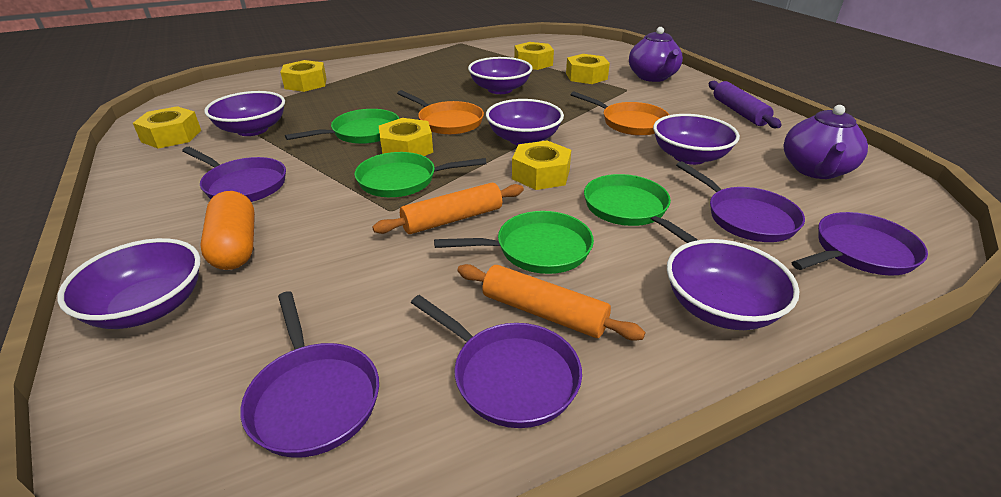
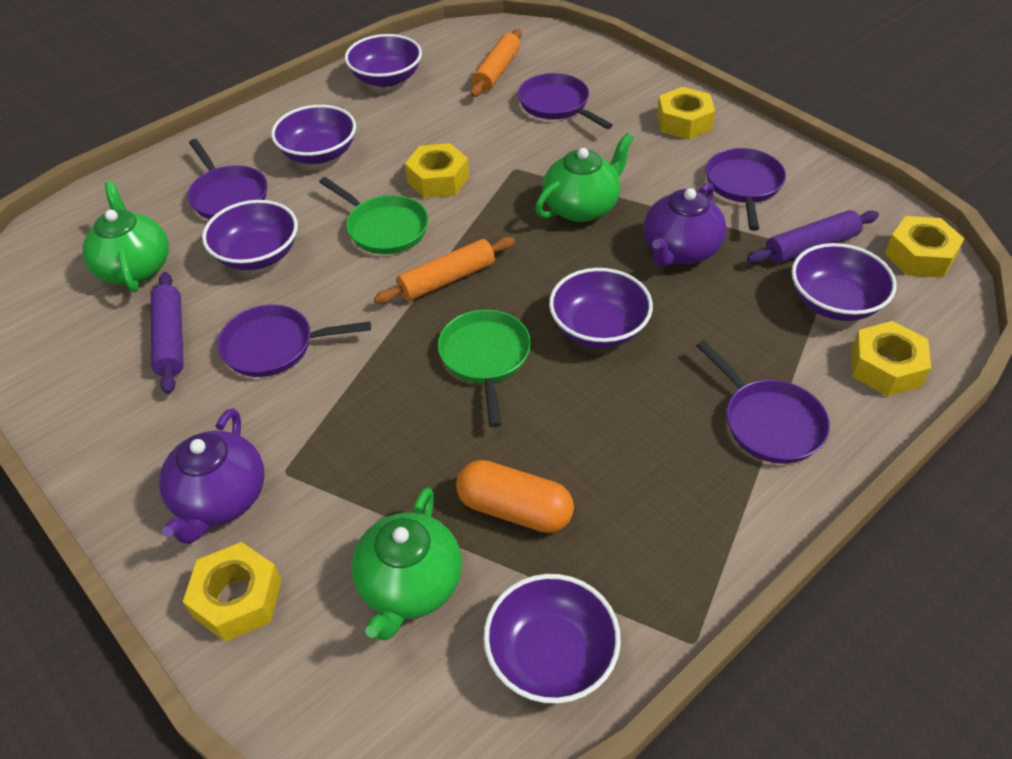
green pan: [285,109,399,144] [355,152,486,197] [434,211,594,274] [584,174,698,243] = 4 -> [319,177,429,254] [438,309,531,427] = 2
green teapot: none = 0 -> [82,182,169,292] [352,487,462,640] [535,133,634,222] = 3
orange pan: [397,90,484,135] [571,91,669,136] = 2 -> none = 0
purple rolling pin: [709,81,782,128] = 1 -> [151,272,184,394] [747,210,879,264] = 2
yellow nut: [133,106,201,149] [281,60,327,92] [379,118,433,156] [512,141,571,190] [514,42,554,70] [566,54,610,84] = 6 -> [183,542,281,642] [405,143,469,198] [657,87,715,140] [851,321,931,396] [885,216,965,278] = 5

